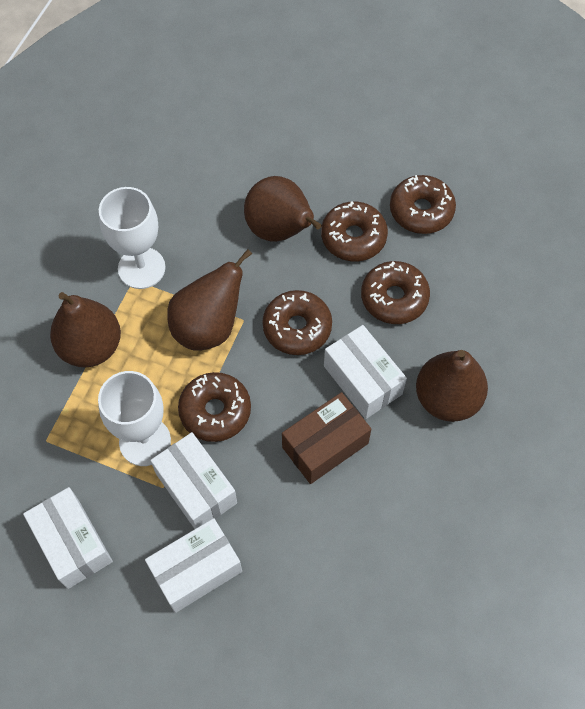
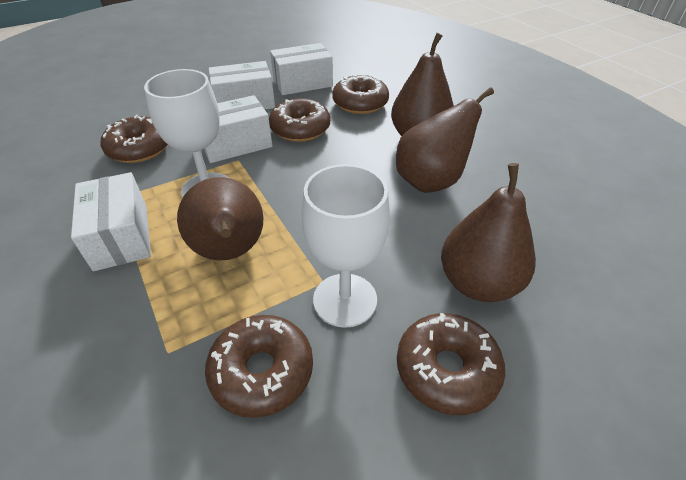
brown box: [282,392,371,484] = 1 -> none = 0

